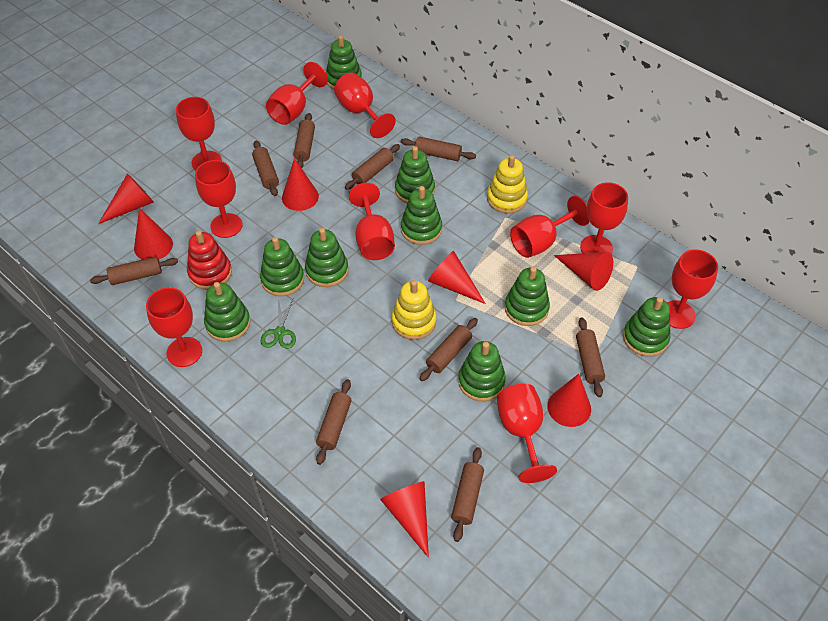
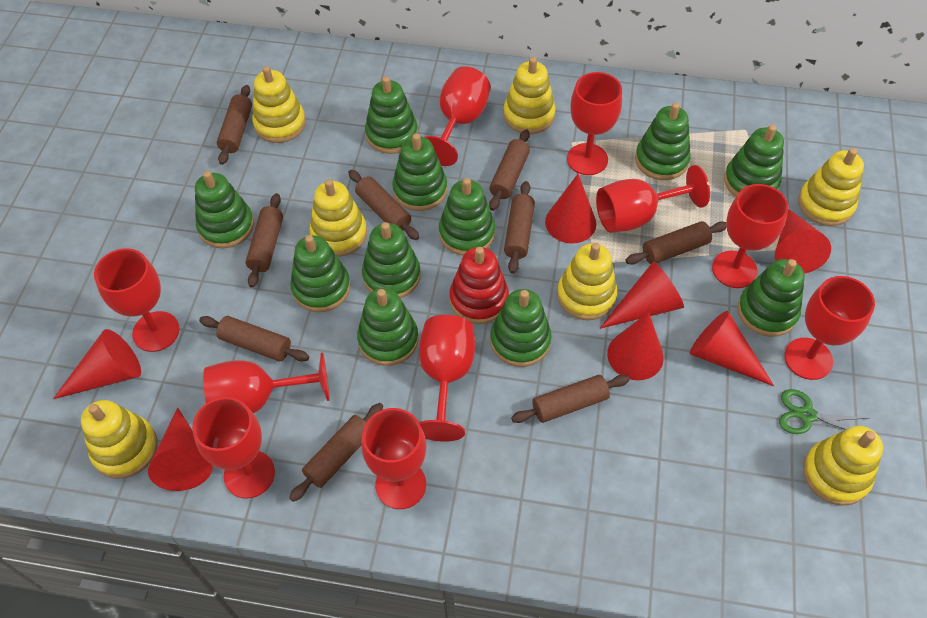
green stacking toy: [204,282,251,342] [260,237,304,296] [305,228,349,287] [326,35,362,90] [395,146,435,203] [401,186,442,245] [458,341,506,401] [505,267,550,326] [623,297,670,357] = 9 -> [195,171,254,248] [290,235,350,312] [357,288,419,366] [362,222,421,298] [365,76,418,154] [392,133,447,211] [439,178,495,255] [490,289,552,367] [635,102,691,180] [724,125,784,197] [738,259,805,337] = 11
yellow stacking toy: [392,280,436,340] [487,155,528,213] = 2 -> [81,400,158,479] [252,66,306,143] [309,179,367,257] [503,57,556,134] [557,243,617,320] [798,148,864,226] [803,426,883,506] = 7

